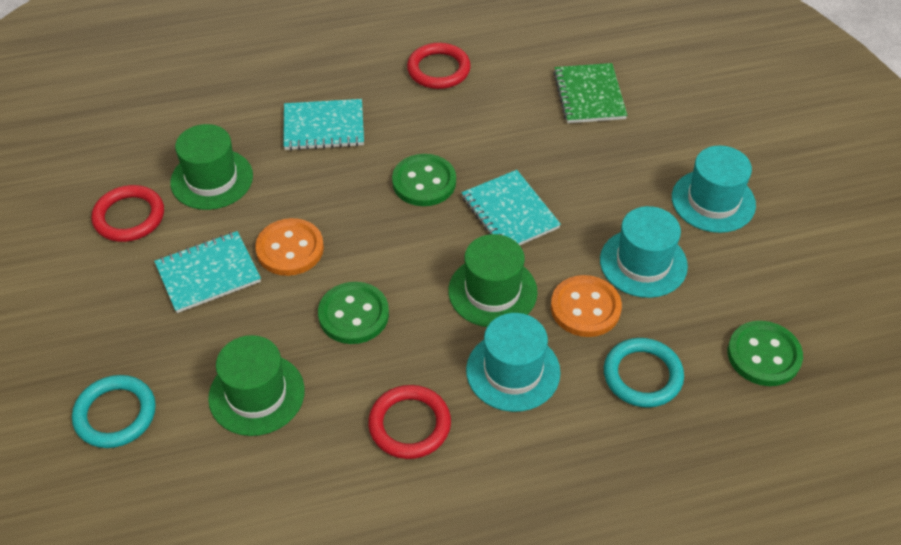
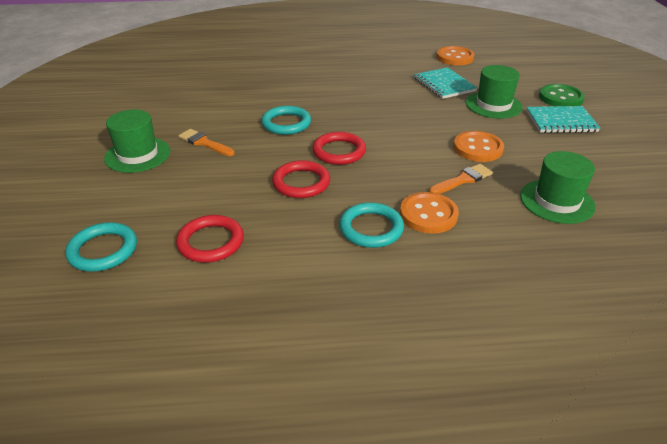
green button: [318,282,389,344] [392,154,456,206] [728,321,803,386] = 3 -> [539,84,585,106] = 1
green notebook: [553,63,627,123] = 1 -> none = 0
orange brush: none = 0 -> [178,129,235,156] [429,164,493,194] = 2
orange button: [255,218,324,276] [551,275,622,337] = 2 -> [400,192,459,234] [436,46,475,65] [453,131,504,162] = 3
turquoise hat: [466,313,561,412] [600,206,688,298] [672,146,756,233] = 3 -> none = 0
turquoise notebook: [154,231,261,313] [283,99,364,151] [462,170,561,245] = 3 -> [414,67,478,99] [526,106,600,133] = 2
turquoise ring: [72,375,156,448] [604,338,684,408] = 2 -> [65,222,137,271] [261,106,311,135] [339,202,404,248] = 3

